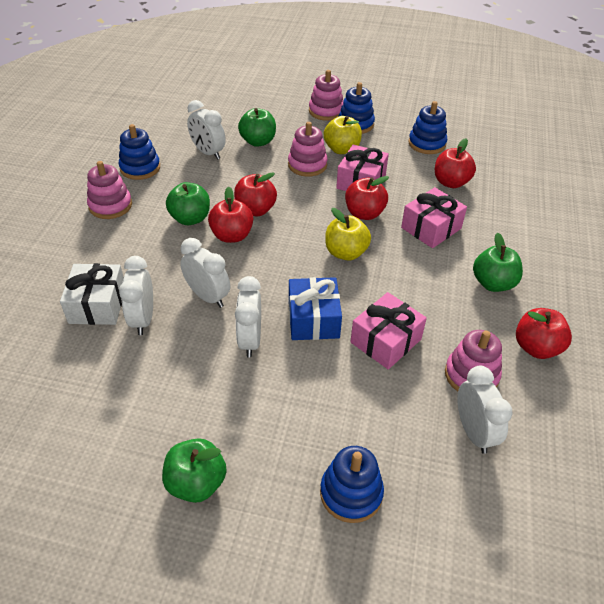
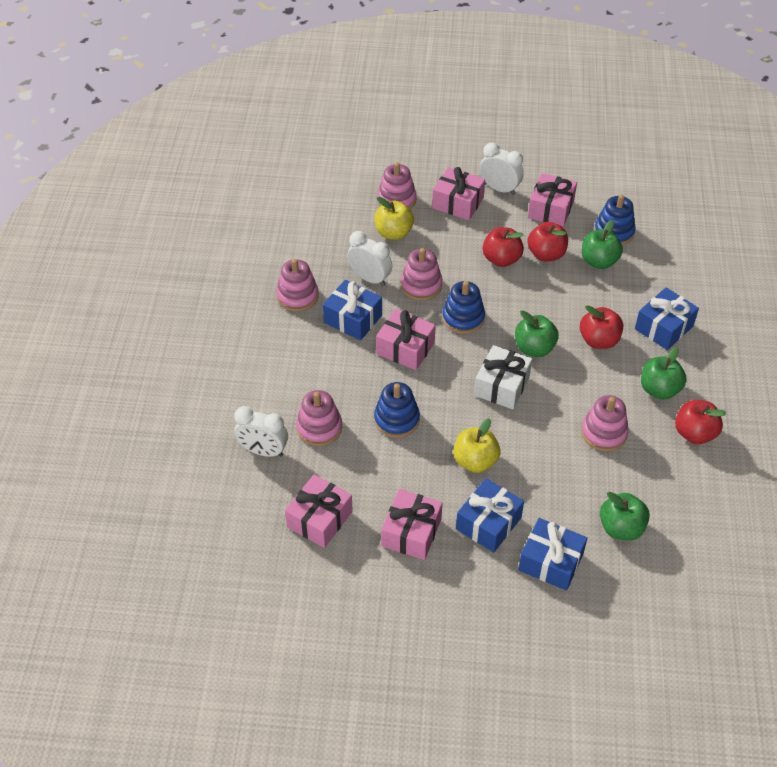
blue gift: [289,277,342,340] = 1 -> [323,280,382,341] [456,478,524,553] [518,518,587,591] [635,287,699,350] = 4
blue stacking toy: [119,124,160,180] [320,446,384,523] [338,82,375,134] [408,101,447,154] = 4 -> [374,382,420,438] [442,281,485,334] [594,194,636,245] = 3
pink gift: [336,145,389,191] [350,292,427,369] [401,187,467,248] = 3 -> [285,474,353,548] [376,309,436,370] [381,489,442,560] [432,167,485,220] [528,173,577,227] = 5
pink stacking toy: [87,161,132,219] [288,122,328,177] [309,70,343,121] [445,330,502,391] = 4 -> [276,259,319,311] [296,390,342,446] [377,162,417,209] [401,248,443,300] [581,395,629,451] = 5
red apple: [208,187,253,243] [234,172,277,216] [345,176,389,220] [435,138,476,188] [516,308,572,359] = 5 -> [483,227,524,267] [527,222,568,261] [580,305,623,349] [675,400,726,444] = 4
white clock: [119,256,153,335] [180,238,230,308] [187,100,226,160] [235,276,261,358] [457,366,512,454] = 5 -> [234,406,288,457] [347,231,392,286] [480,143,524,195] = 3

